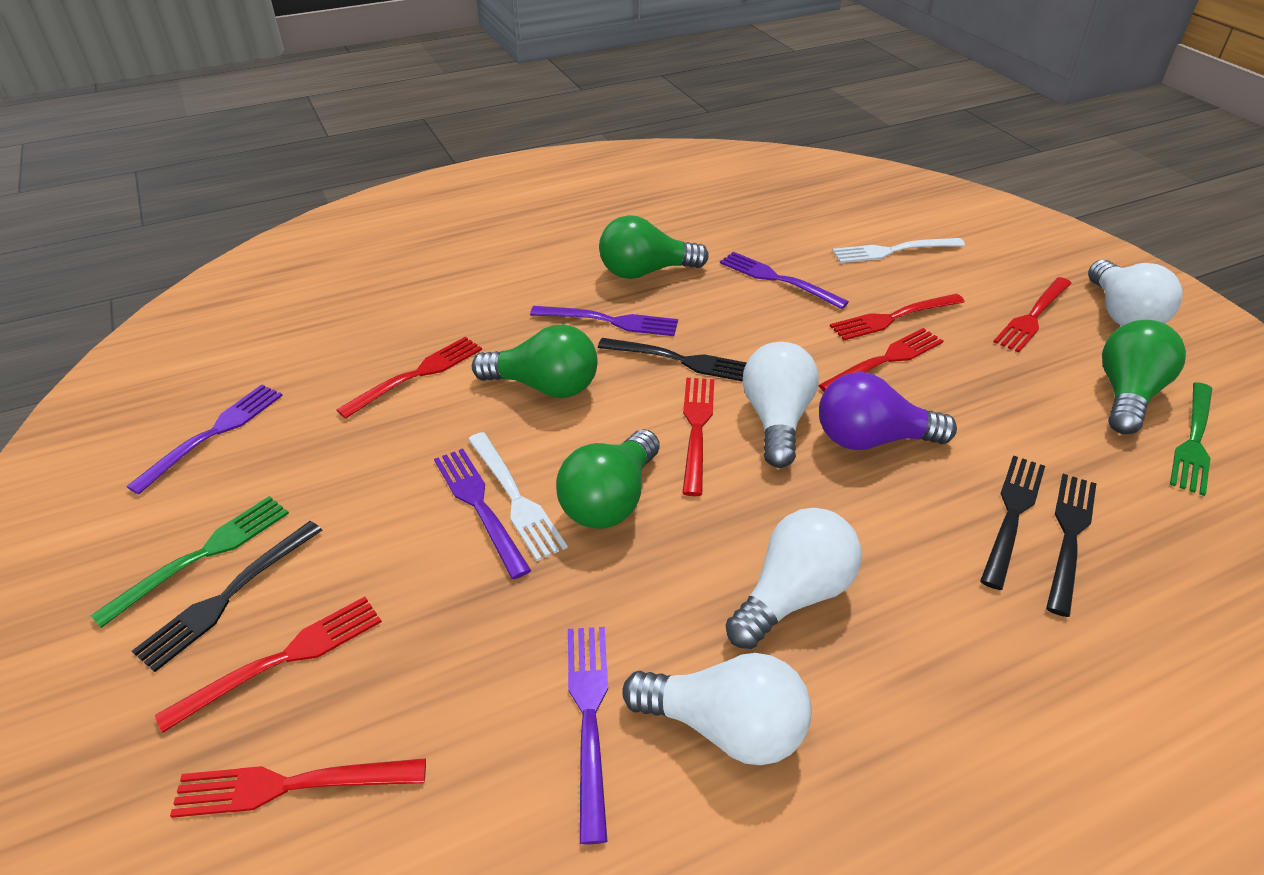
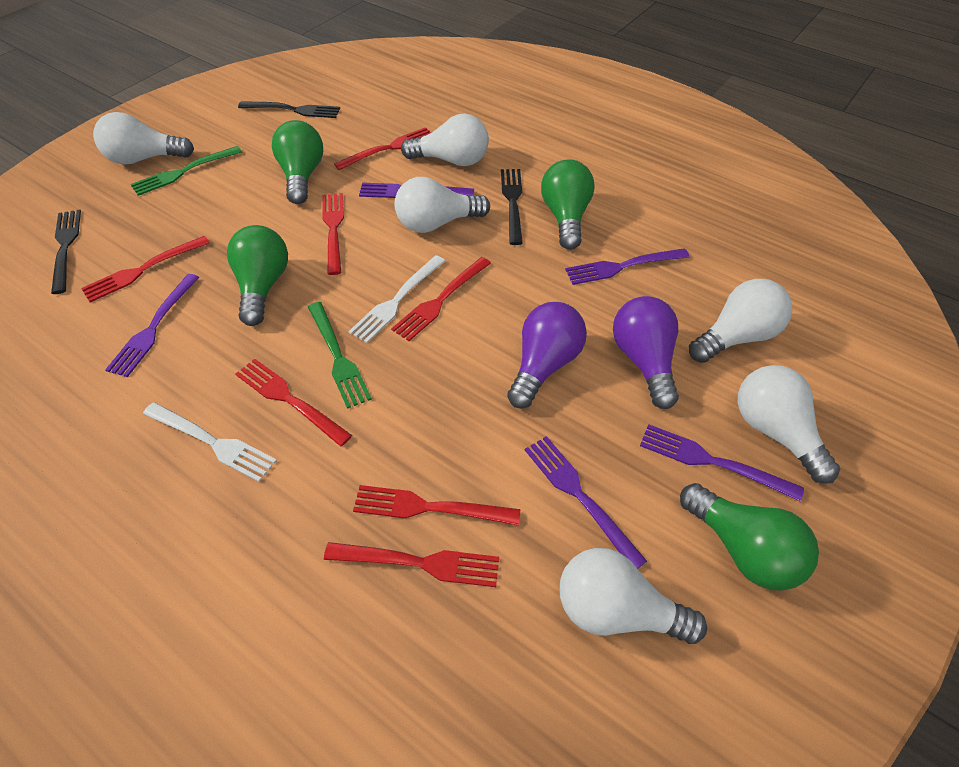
black fork: [132,521,323,672] [598,338,747,382] [980,456,1045,590] [1046,474,1097,617] = 4 -> [51,210,81,294] [238,101,340,118] [501,169,523,245] = 3
purple light bulb: [819,372,957,450] = 1 -> [507,302,587,409] [613,296,679,409] = 2
white light bulb: [622,653,811,765] [726,508,862,649] [743,342,819,468] [1088,260,1182,326] = 4 -> [93,112,194,165] [394,177,490,233] [401,114,489,166] [560,548,707,644] [689,279,792,363] [738,365,840,484] = 6

